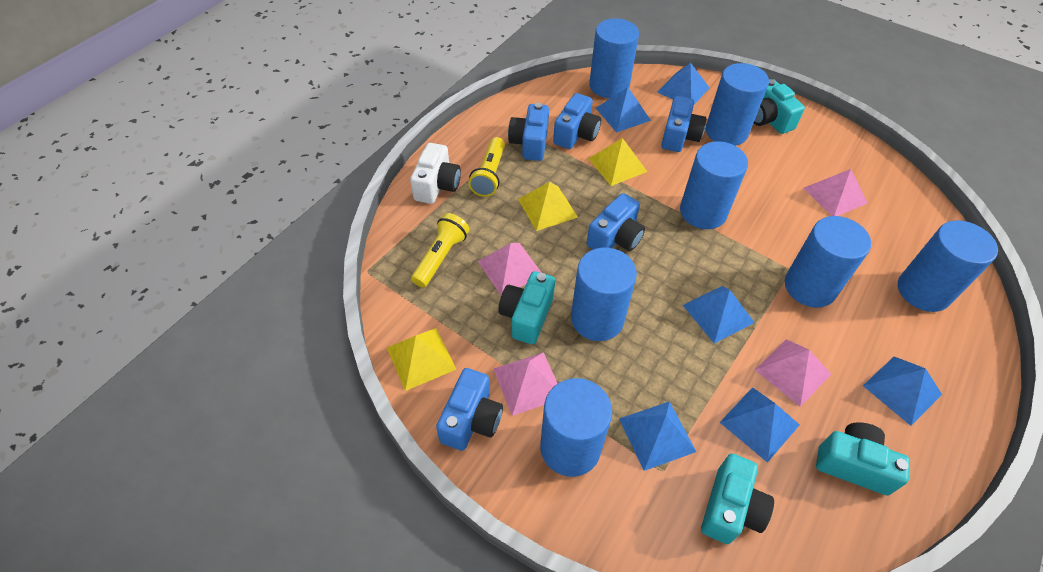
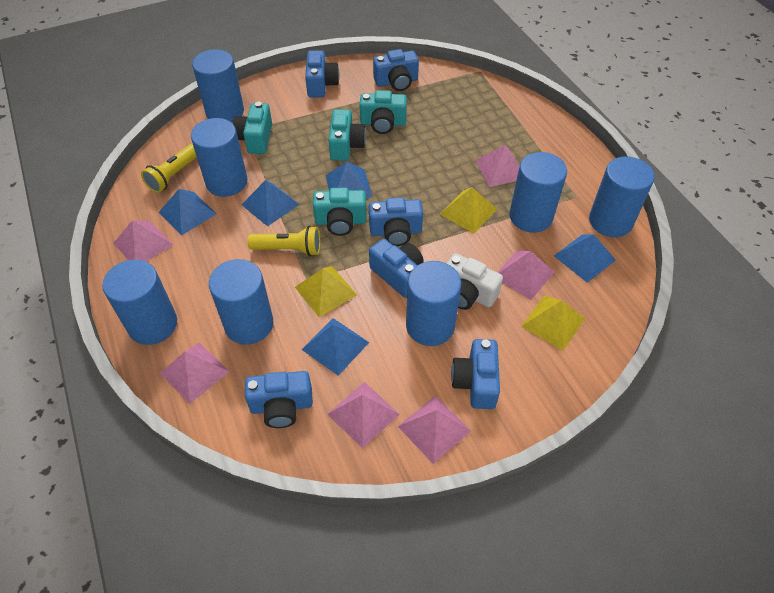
blue camera: [436,368,503,451] [508,103,549,161] [553,93,601,149] [587,193,645,251] [661,96,707,152] = 5 -> [245,371,313,428] [305,50,340,97] [369,197,423,246] [369,239,424,298] [373,49,419,91] [451,339,500,409] = 6
blue pyramid: [596,87,651,133] [619,401,696,471] [657,63,710,105] [683,286,755,343] [720,387,800,463] [863,356,942,426] = 6 -> [158,189,217,236] [241,180,299,227] [302,318,369,376] [325,162,373,199] [554,234,616,283] = 5
pink pyramid: [478,243,542,295] [494,352,558,416] [755,339,831,407] [804,169,868,216] = 4 -> [113,220,173,262] [160,343,230,404] [328,382,400,449] [398,396,471,464] [475,145,520,187] [497,250,554,300] = 6

